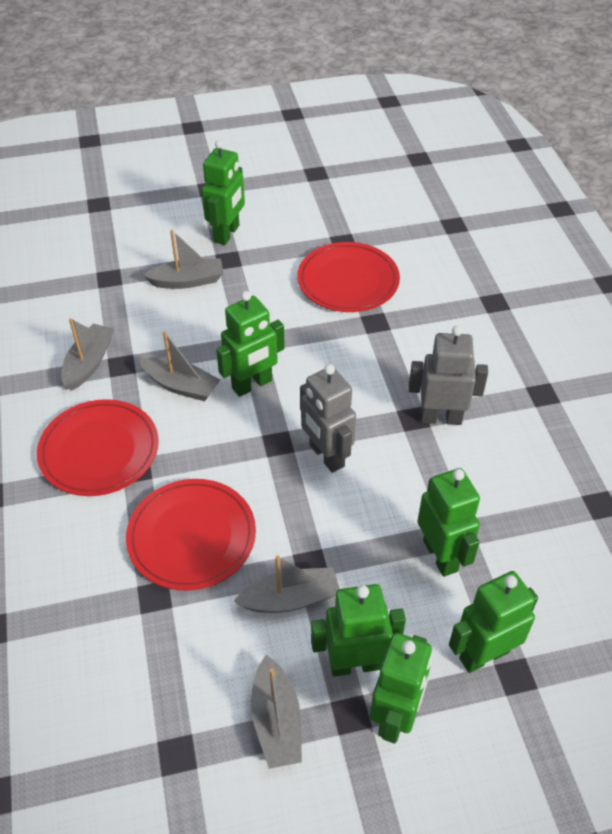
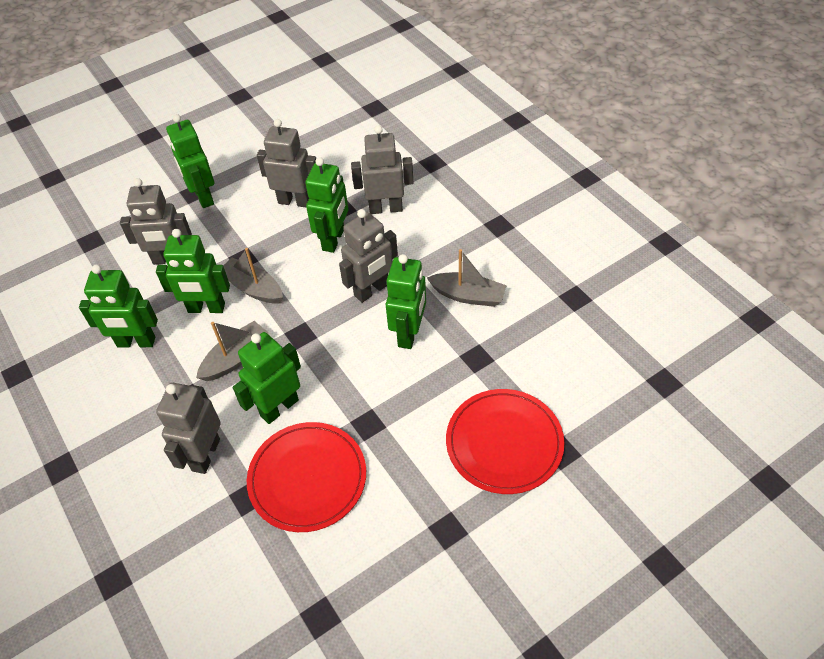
grey boat: [61,318,114,391] [139,331,220,401] [143,230,223,289] [234,555,339,613] [251,655,302,769] = 5 -> [196,321,269,381] [223,248,283,304] [427,249,507,307] = 3
grey robot: [300,364,356,473] [409,326,488,425] = 2 -> [120,178,192,265] [156,383,221,474] [257,119,316,207] [339,209,398,303] [351,125,413,214] = 5
red plate: [37,399,159,496] [126,479,256,591] [297,242,400,312] = 3 -> [247,422,366,532] [446,389,565,494] = 2

